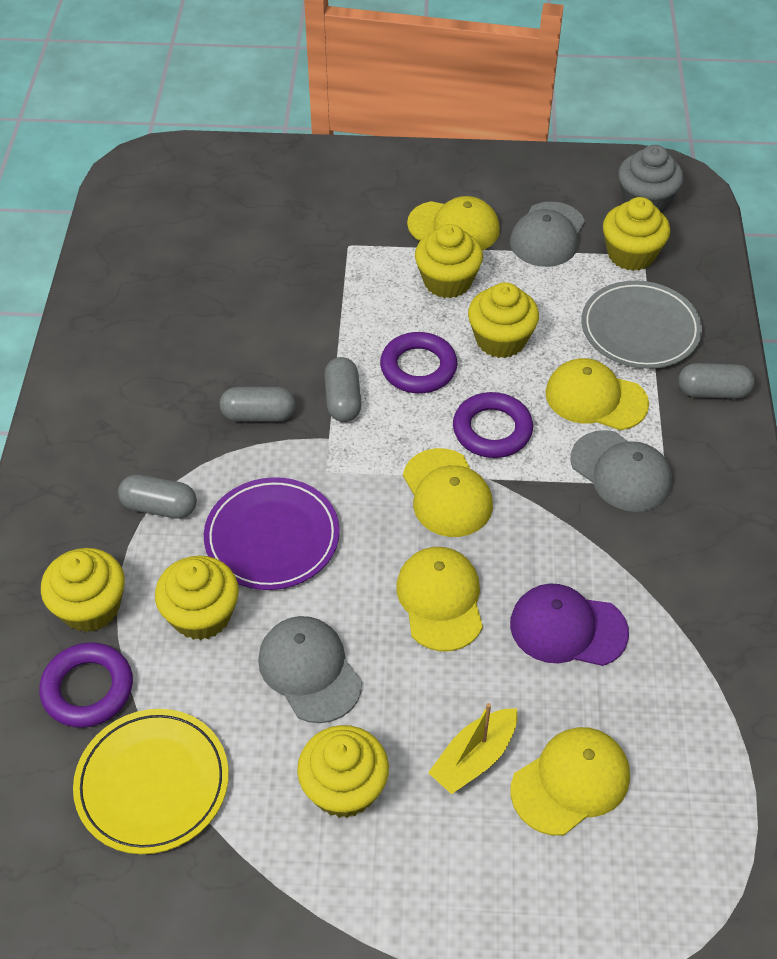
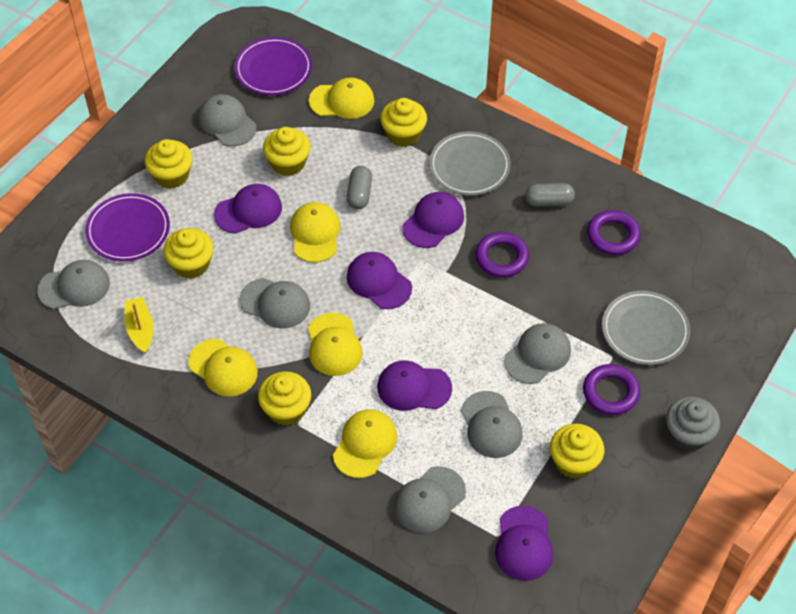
grey cap: [258,616,362,723] [510,202,585,267] [570,430,672,512] = 3 -> [37,260,110,309] [198,94,257,146] [240,278,310,328] [394,466,466,533] [461,391,523,458] [504,323,571,384] = 6
grey capsule: [118,475,197,519] [220,387,295,421] [324,357,361,422] [679,363,755,399] = 4 -> [347,166,372,209] [525,183,575,207] = 2
grey plate: [581,281,702,369] = 1 -> [429,131,511,196] [602,291,690,365] = 2
purple cap: [510,583,629,666] = 1 -> [214,184,282,234] [347,252,412,309] [377,360,452,411] [402,192,464,248] [495,506,553,581] = 5
purple plate: [204,477,340,590] = 1 -> [85,193,170,261] [234,37,312,95] = 2
yellow plate: [73,709,229,854] = 1 -> none = 0

